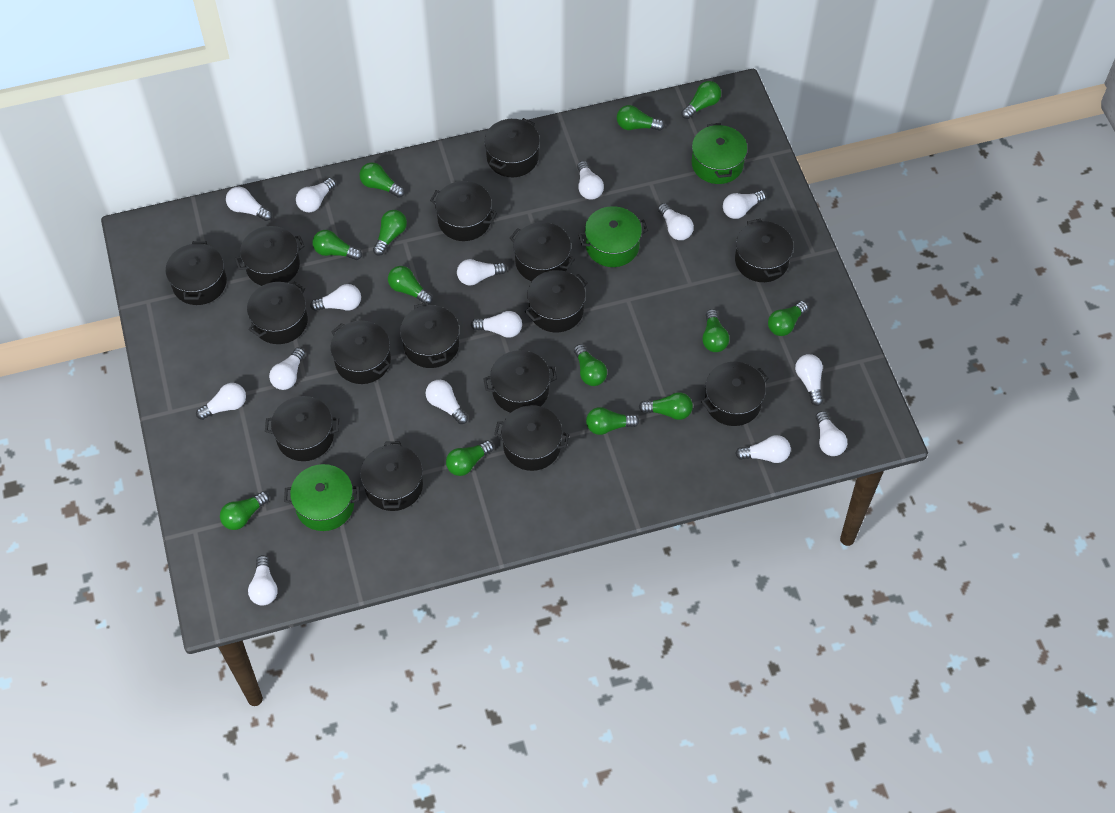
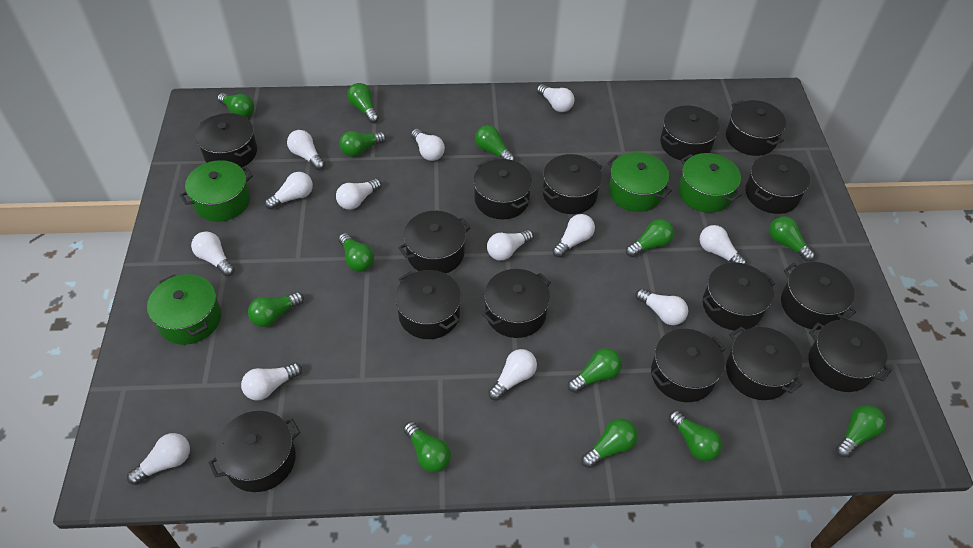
green pot: [284,464,360,531] [578,206,648,267] [692,123,748,184] = 3 -> [147,274,221,345] [180,160,253,222] [607,152,672,212] [678,153,742,213] = 4
white light bulb: [196,383,246,420] [226,187,272,221] [248,555,278,606] [269,348,305,390] [296,178,336,212] [310,284,361,311] [426,380,468,424] [457,259,507,285] [471,311,522,338] [577,161,604,200] [658,203,694,240] [723,190,766,219] [735,435,791,463] [795,354,823,406] [816,411,847,456] = 15 -> [127,433,190,485] [191,231,235,276] [241,363,302,401] [265,172,313,210] [287,130,325,170] [336,179,381,210] [411,129,445,161] [487,230,534,261] [488,349,537,401] [537,84,575,112] [552,214,595,257] [636,288,688,325] [700,225,747,264] = 13

